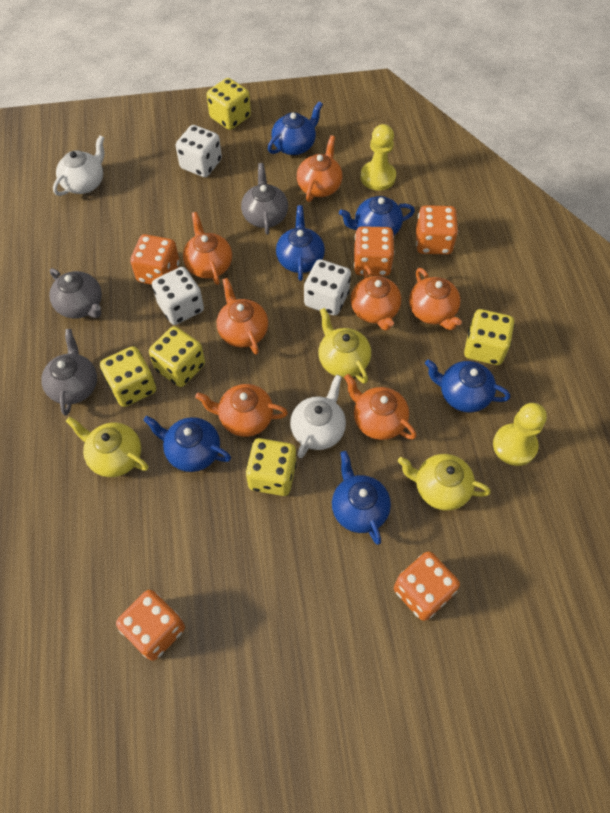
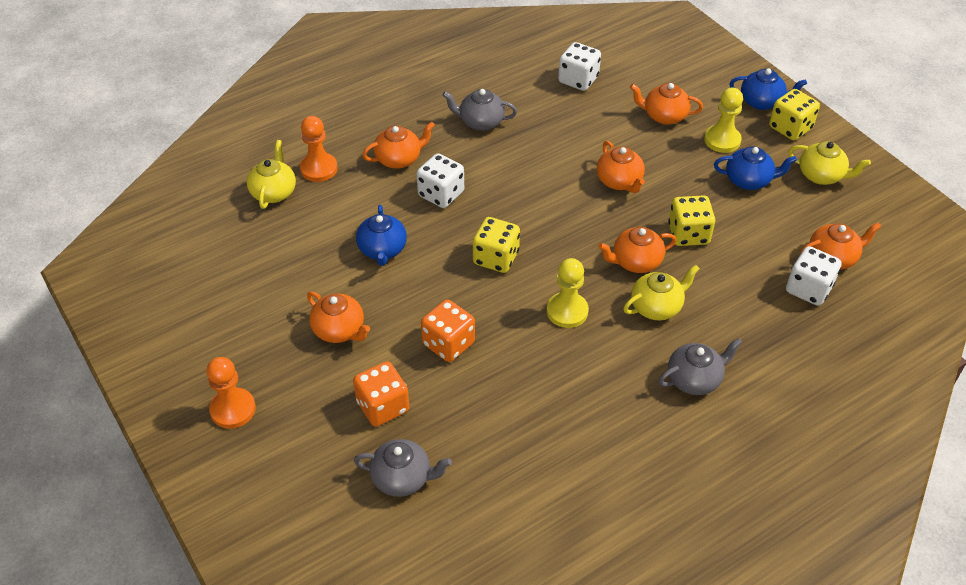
blue teapot: [143,416,231,472] [268,101,323,155] [276,205,325,281] [332,451,391,545] [339,196,415,235] [425,360,510,412] = 6 -> [356,205,407,266] [714,146,797,190] [729,68,807,110] = 3
orange dice: [116,590,185,661] [130,234,180,285] [354,226,394,276] [394,551,460,621] [416,205,458,255] = 5 -> [353,361,409,426] [421,299,475,362] = 2
orange pawn: none = 0 -> [206,357,256,429] [300,116,338,182] = 2
orange teapot: [183,212,232,285] [195,384,288,437] [217,278,268,355] [297,135,342,202] [344,374,416,440] [351,266,401,331] [409,268,462,330] = 7 -> [307,291,370,343] [362,122,435,169] [597,141,645,193] [598,227,677,273] [630,83,703,125] [800,222,881,269] = 6
white teapot: [53,135,104,196] [290,375,346,458] = 2 -> none = 0
yellow dice: [100,346,156,407] [149,326,205,387] [206,78,251,130] [246,438,297,496] [464,309,514,365] = 5 -> [473,217,520,273] [668,195,715,246] [769,89,820,140] = 3

